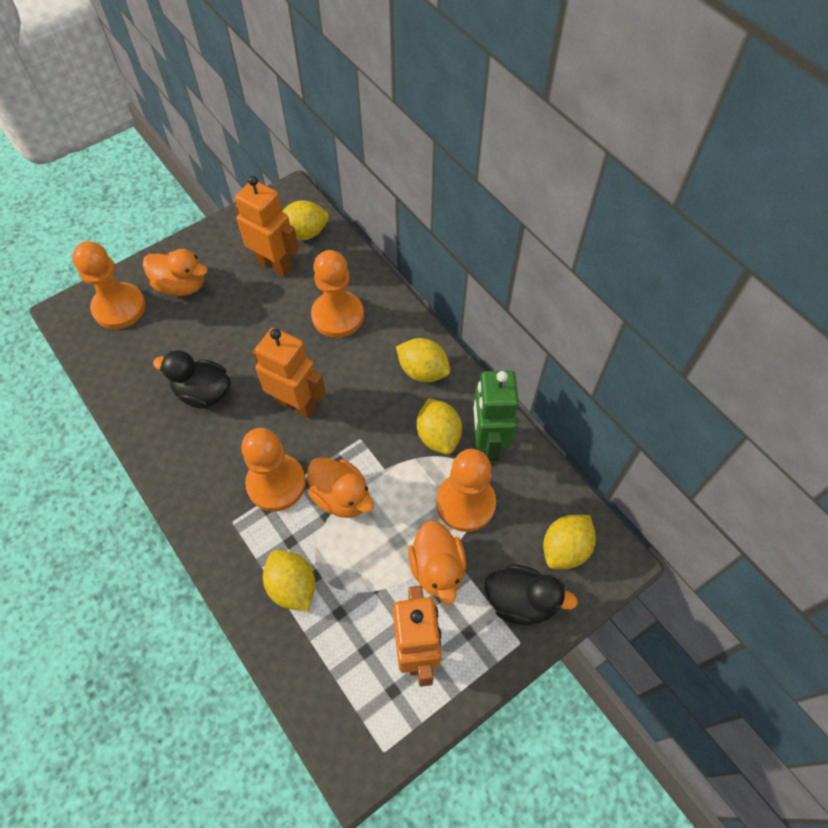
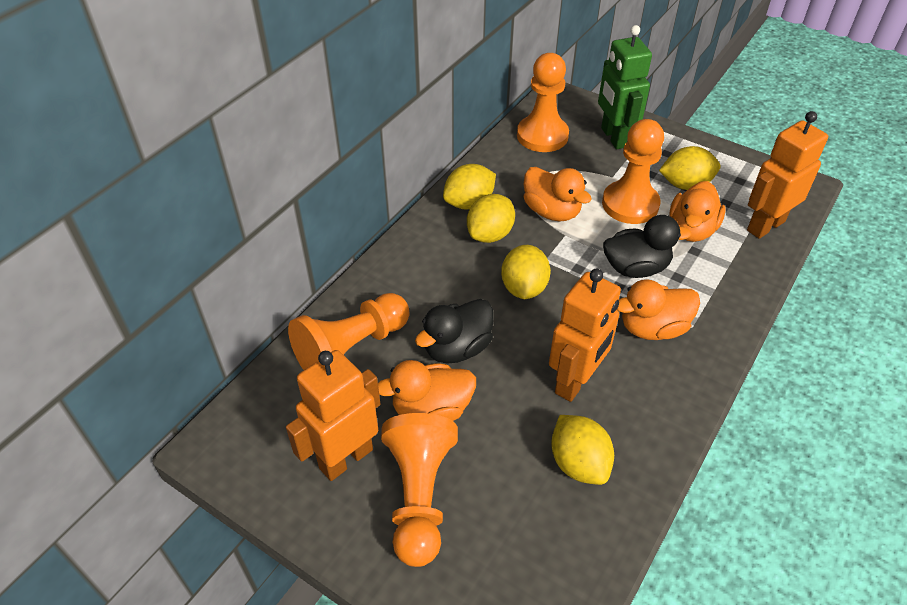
orange duck: [143,249,208,296] [307,457,374,518] [408,520,466,605] = 3 -> [378,360,476,421] [524,167,592,222] [617,279,700,340] [670,181,726,242] = 4

